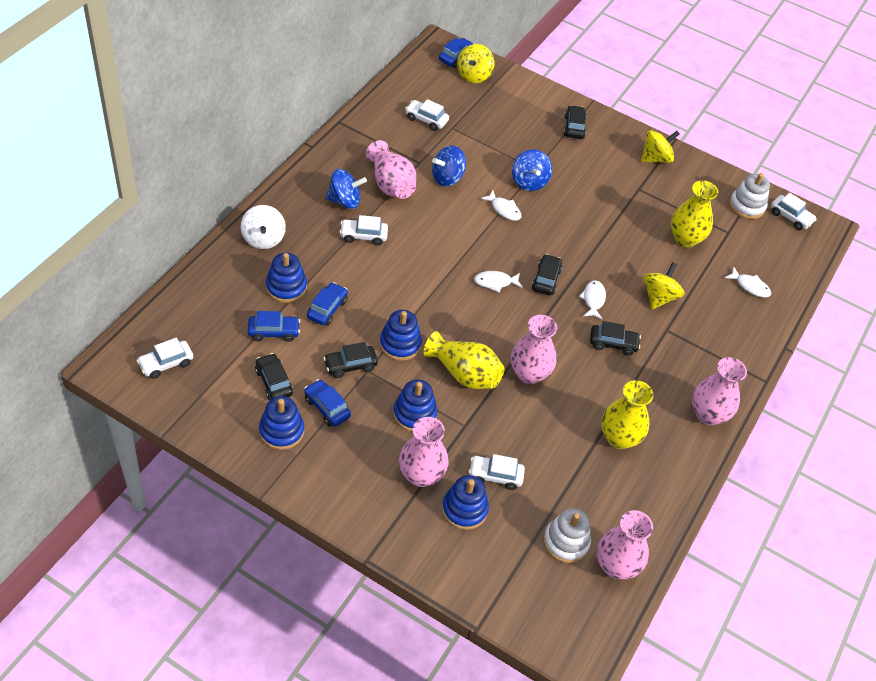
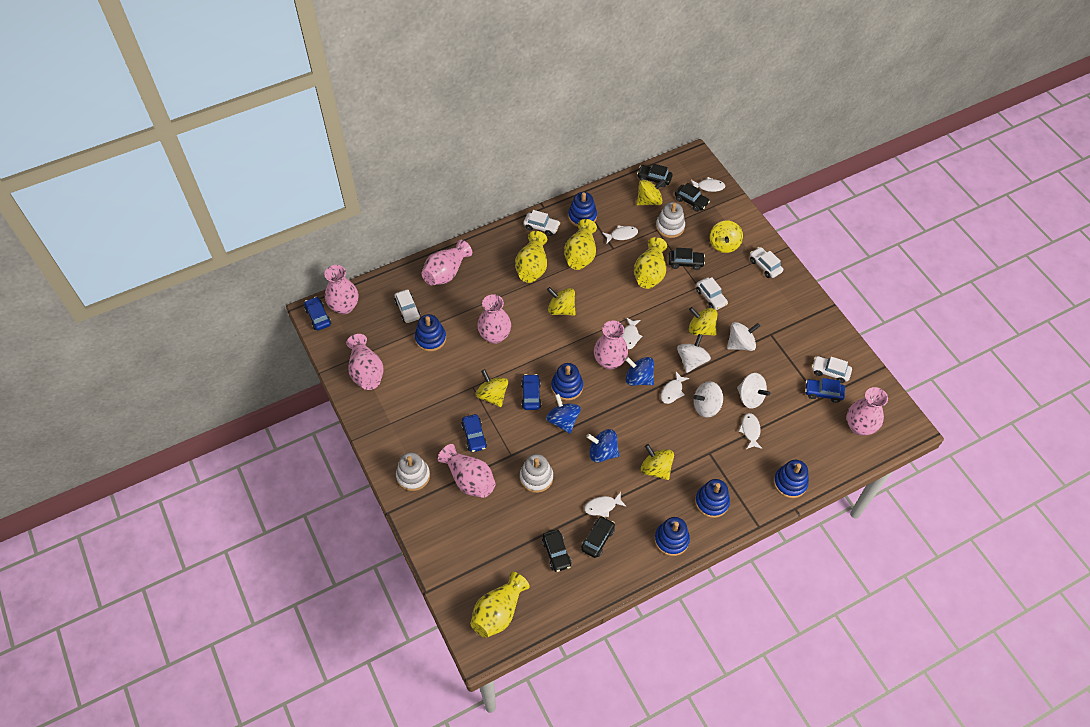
blue stacking toy: [259,396,304,450] [266,253,307,303] [380,310,422,361] [393,379,437,432] [442,475,489,530] = 5 -> [415,314,446,351] [551,363,583,401] [568,192,597,227] [654,517,690,556] [695,479,730,518] [774,460,809,498] = 6
pink vase: [366,140,416,199] [399,417,448,487] [511,315,557,384] [597,510,653,580] [692,357,747,425] = 5 -> [324,265,358,314] [346,334,384,390] [421,240,472,285] [438,444,496,498] [477,294,511,344] [594,320,628,370] [847,387,888,435] = 7
white fish: [474,271,523,293] [480,191,521,221] [579,280,606,320] [725,266,771,298] = 4 -> [584,492,626,517] [602,225,638,243] [622,317,643,349] [661,372,689,404] [691,177,725,192] [739,413,763,449] = 6
white spinning top: [240,205,286,249] = 1 -> [677,334,711,373] [693,381,723,418] [727,322,760,351] [737,373,770,409] = 4
white stacking toy: [543,508,591,563] [729,173,770,219] = 2 -> [396,452,430,491] [520,454,553,493] [656,202,685,238] = 3
yellow spinning top: [457,44,494,83] [641,130,680,163] [643,262,684,309] = 3 -> [475,369,508,407] [547,287,576,316] [636,179,665,205] [641,444,674,480] [689,307,717,336] [710,221,743,253] = 6
yellow vase: [423,331,504,389] [601,380,653,449] [671,181,718,248] = 3 -> [471,572,530,638] [515,231,547,283] [564,219,597,270] [634,237,667,289] = 4

